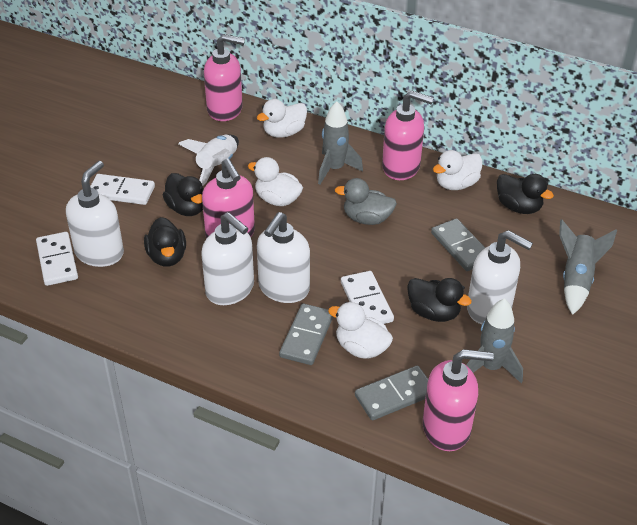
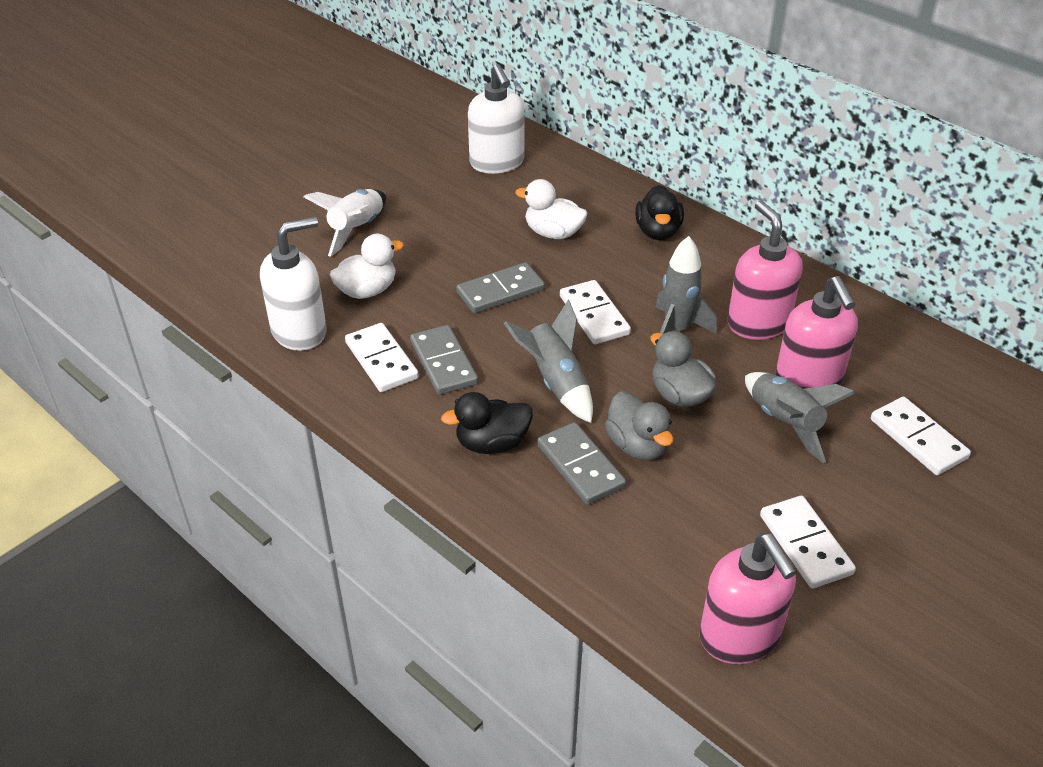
black duck: [144,217,186,267] [163,173,204,216] [407,278,472,322] [497,174,554,214] = 4 -> [441,392,533,454] [635,185,684,240] = 2
grey duck: [335,178,397,225] = 1 -> [605,391,673,460] [650,331,716,407] = 2
pink soap dispenser: [202,159,255,238] [204,34,245,121] [382,90,434,180] [423,349,494,451] = 4 -> [699,533,797,664] [728,201,803,340] [775,276,858,389] = 3
white domino: [36,232,78,286] [90,174,155,205] [341,271,394,324] = 3 -> [345,323,419,392] [560,280,631,344] [760,496,856,589] [871,397,971,475] = 4
white duck: [248,157,303,206] [257,99,307,138] [328,302,393,359] [433,150,482,190] = 4 -> [329,234,404,299] [515,179,587,239] = 2
white soap dispenser: [66,161,124,267] [201,212,254,305] [257,212,310,303] [467,230,533,324] = 4 -> [260,216,327,351] [468,64,525,174] = 2

